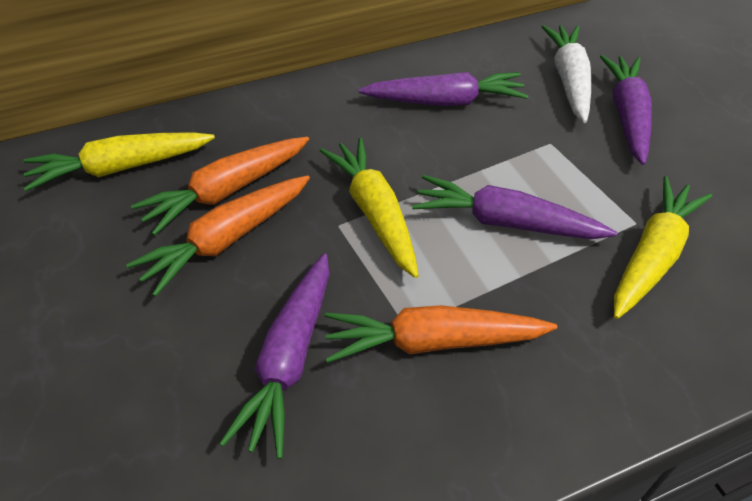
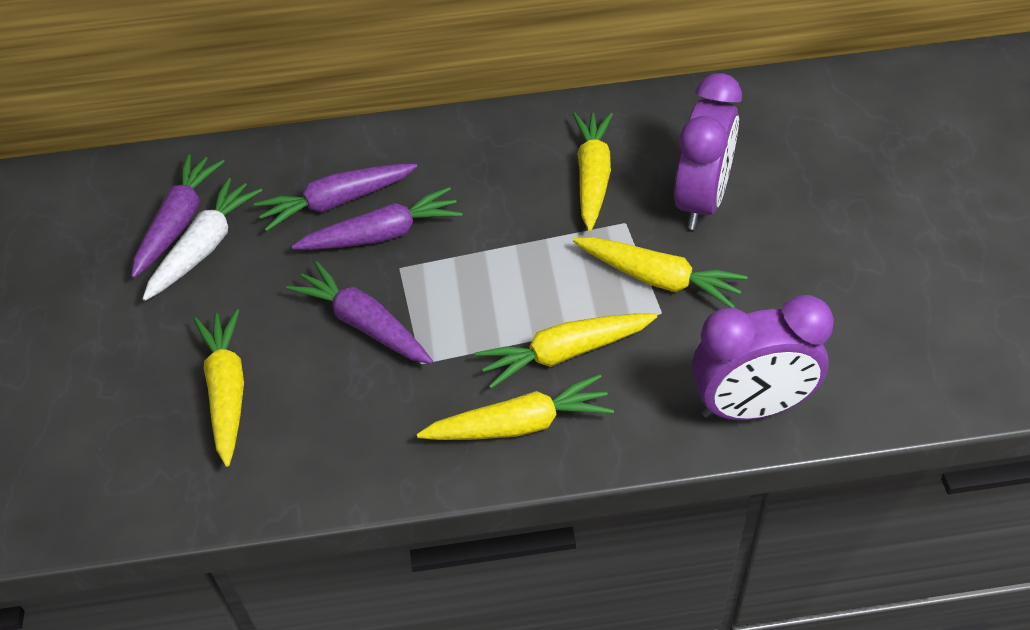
orange carrot: [126,175,310,297] [131,137,309,236] [325,305,557,363] = 3 -> none = 0
purple clock: none = 0 -> [674,73,742,230] [692,295,834,420] = 2
yellow carrot: [23,132,215,191] [319,138,419,278] [614,176,712,319] = 3 -> [194,309,244,467] [417,374,614,440] [475,313,657,389] [573,112,613,231] [573,237,748,308] = 5

